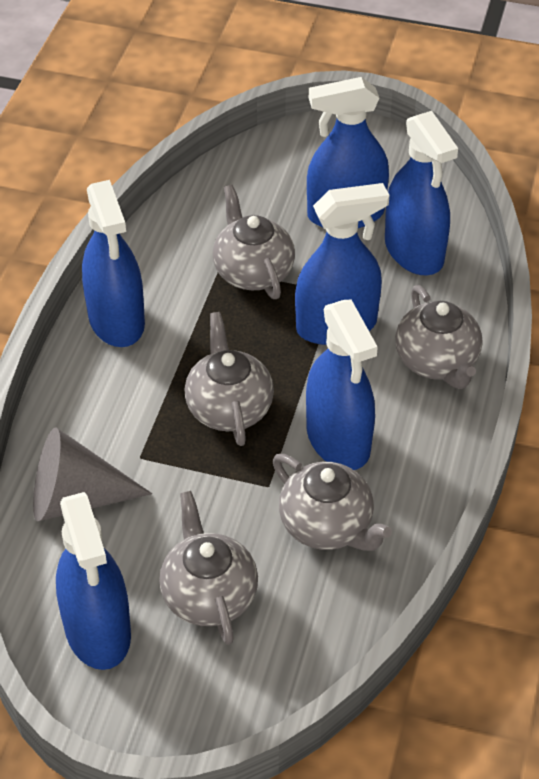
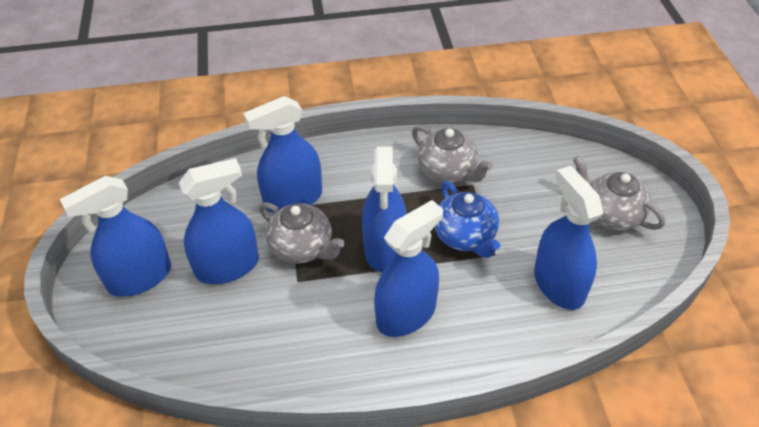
blue teapot: none = 0 -> [435,181,500,258] = 1
grey cone: [33,427,152,522] = 1 -> none = 0
grey teapot: [159,491,258,645] [185,312,274,446] [213,185,295,299] [273,454,392,551] [395,285,482,389] = 5 -> [259,202,345,264] [412,126,493,183] [573,156,665,230] = 3

